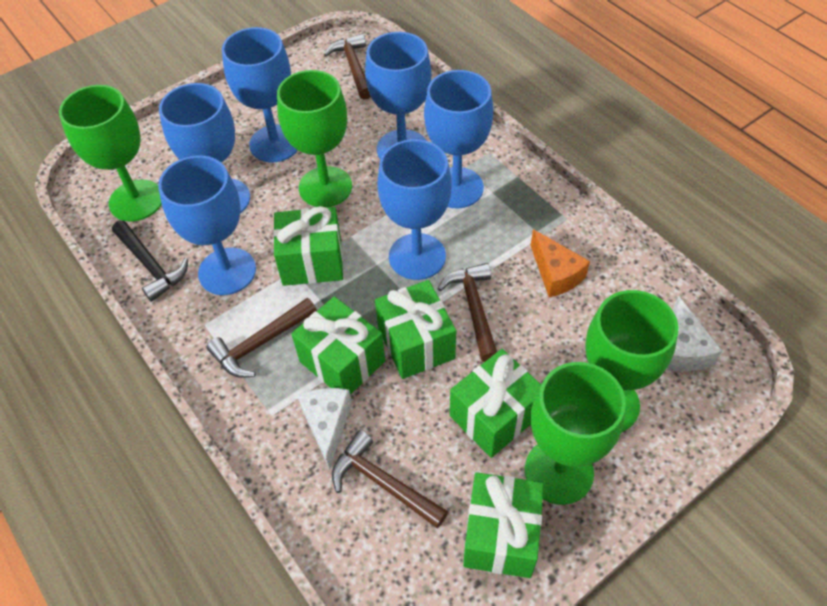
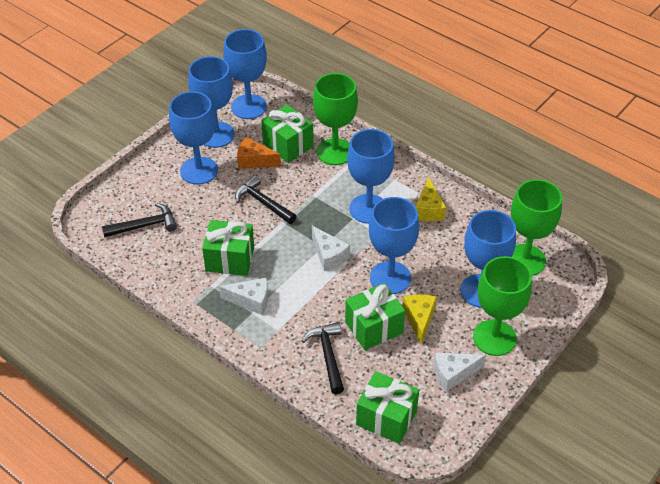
black hammer: [112,220,188,302] = 1 -> [102,203,177,238] [235,175,297,224] [302,322,344,394] = 3
brown hammer: [206,298,317,378] [324,34,371,100] [332,430,448,528] [437,263,497,362] = 4 -> none = 0
green gift: [273,206,343,286] [291,296,385,395] [375,280,456,379] [450,349,541,458] [463,472,544,578] = 5 -> [202,220,254,276] [261,104,314,163] [345,283,405,350] [356,371,419,444] = 4
green goblet: [59,85,162,222] [277,70,352,207] [525,362,626,505] [585,290,679,432] = 4 -> [313,73,358,165] [473,256,532,356] [511,179,562,276] = 3
white cheese: [297,388,352,470] [666,296,722,372] = 2 -> [219,278,268,315] [312,226,350,271] [434,352,486,392] = 3
yellow cheese: none = 0 -> [402,294,437,345] [415,178,446,221] = 2

